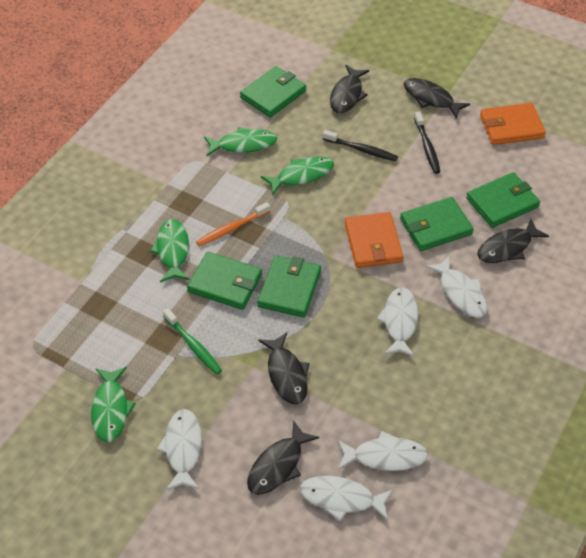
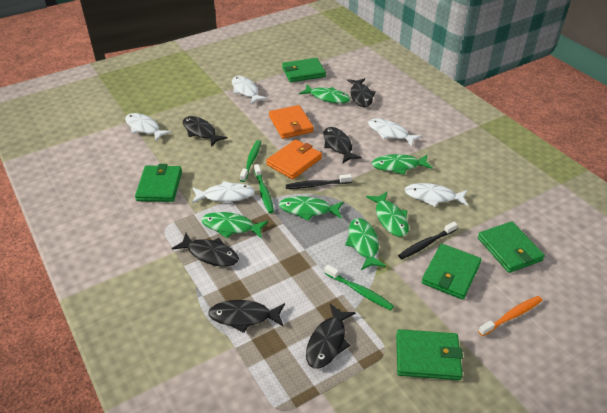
black fish: [247,420,319,495] [258,332,309,404] [330,65,370,113] [404,78,470,119] [478,219,549,263] = 5 -> [172,233,239,266] [183,116,228,147] [208,300,285,333] [306,304,356,369] [323,127,362,164] [347,78,376,107] = 6
green fish: [91,367,136,442] [150,219,189,283] [204,127,277,156] [261,157,334,195] = 4 -> [202,212,268,239] [279,196,343,221] [299,84,351,103] [345,218,386,270] [366,191,409,237] [372,154,433,175] = 6
green toothbrush: [163,308,222,375] = 1 -> [240,140,261,182] [254,164,274,213] [325,265,394,310] = 3

